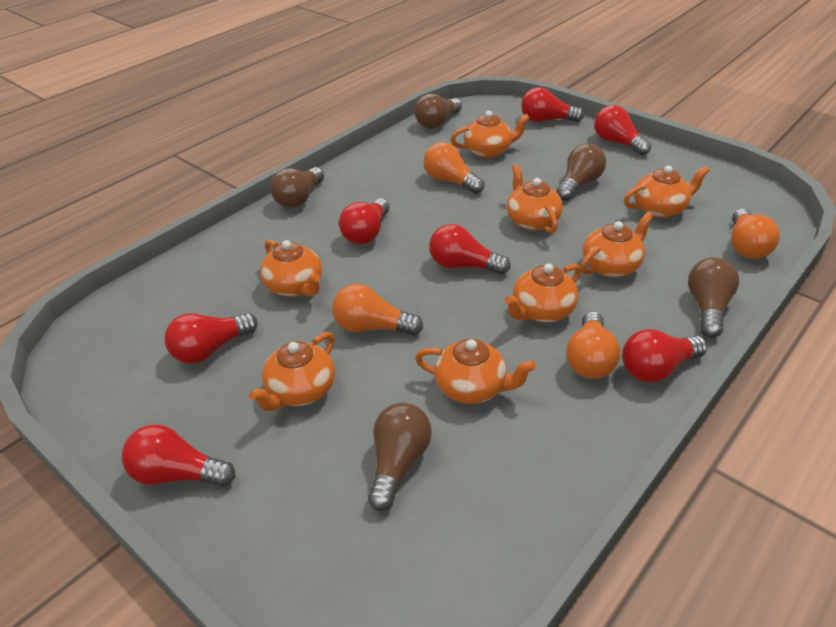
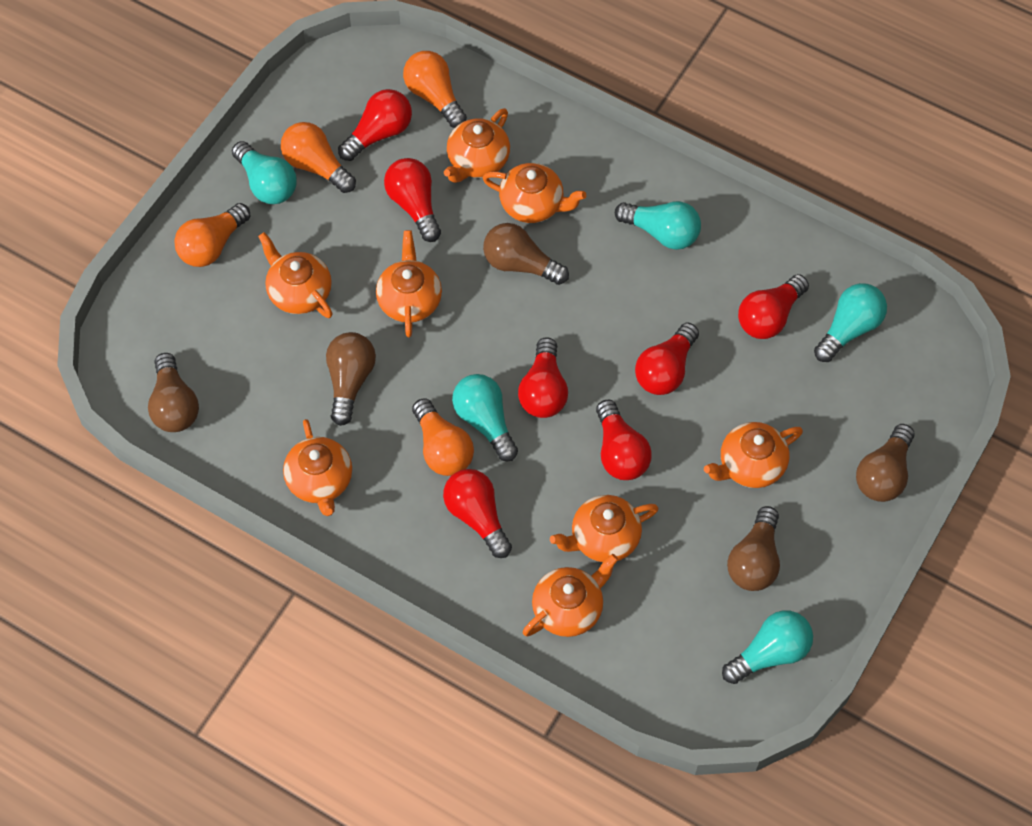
turquoise light bulb: none = 0 -> [232,141,297,204] [452,374,518,461] [615,201,701,250] [722,610,813,684] [814,283,887,362] = 5

